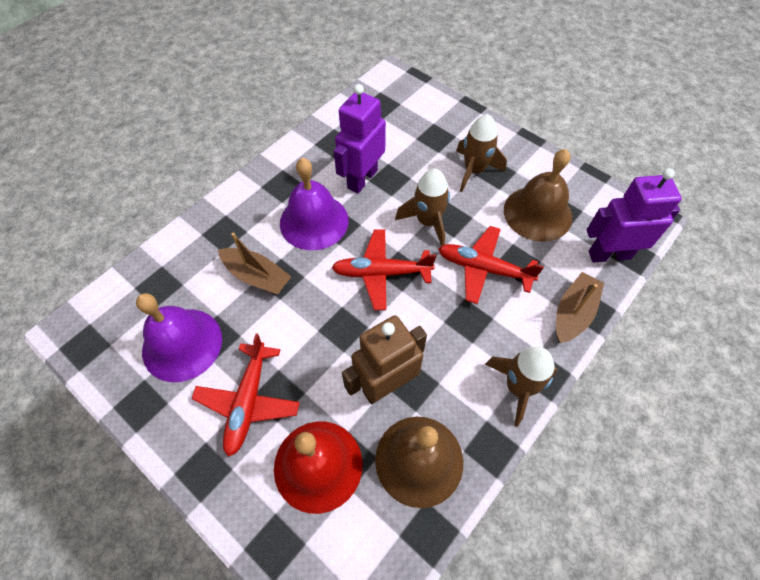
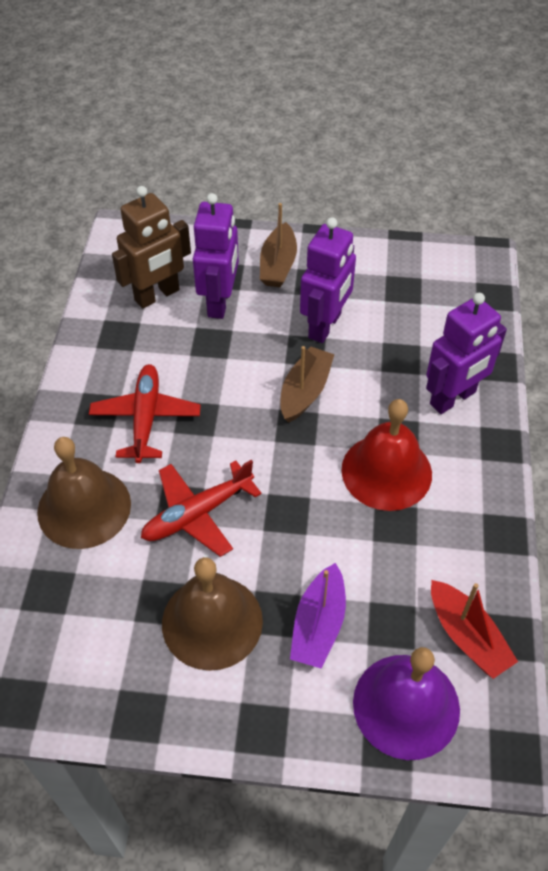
brown rocket: [395,168,450,246] [456,114,507,192] [485,347,558,427] = 3 -> none = 0
purple bell: [136,293,222,382] [280,158,349,250] = 2 -> [353,647,460,760] = 1
purple boat: none = 0 -> [290,563,346,668] = 1
purple robot: [334,84,386,194] [587,168,682,263] = 2 -> [193,193,239,319] [300,217,356,343] [426,293,507,414] = 3
red boat: none = 0 -> [431,580,518,679] = 1
red plane: [191,333,300,457] [331,229,436,310] [438,226,544,304] = 3 -> [89,364,201,463] [141,460,262,557] = 2

